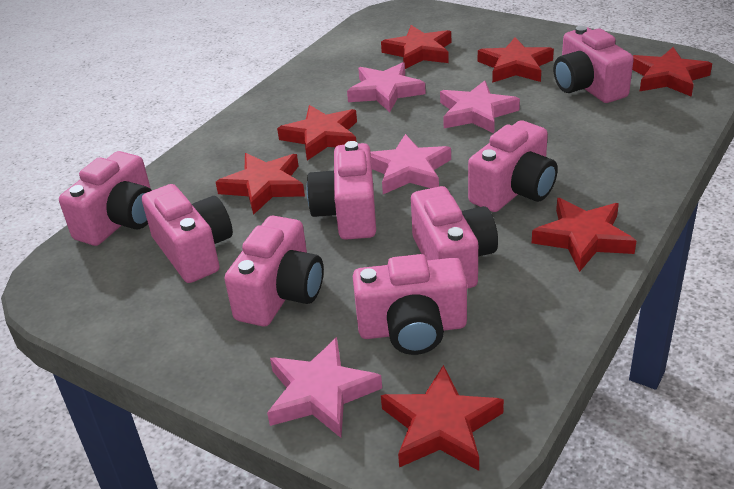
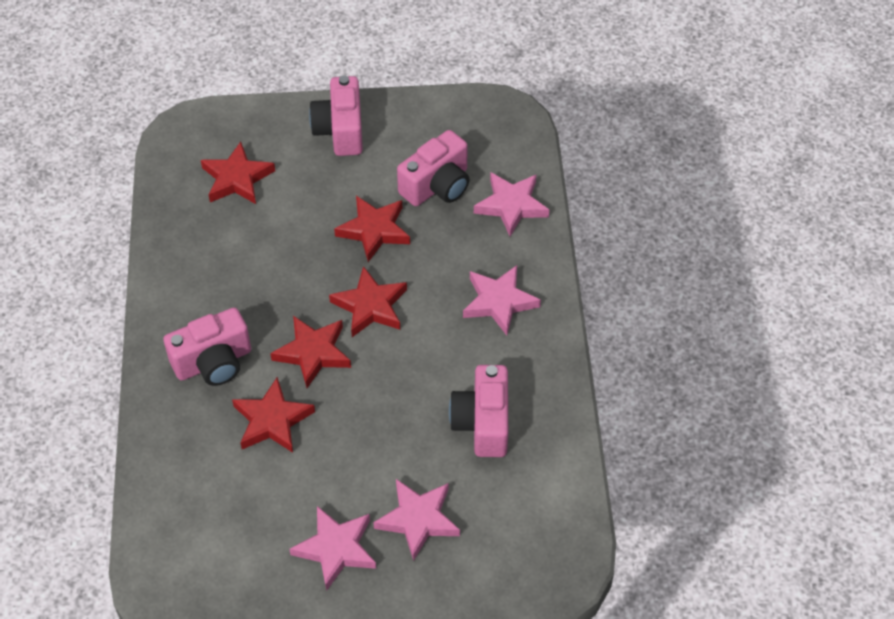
pink camera: [59,151,152,246] [142,184,233,283] [224,216,324,326] [306,141,376,240] [353,254,467,355] [411,186,498,289] [468,120,558,212] [554,26,634,103] = 8 -> [163,308,251,386] [309,76,363,156] [397,130,469,206] [449,365,508,457] = 4
red star: [216,153,305,215] [277,105,357,161] [381,25,451,69] [381,365,504,471] [478,37,554,83] [532,198,636,272] [632,47,712,97] = 7 -> [201,142,275,204] [232,377,315,453] [270,316,351,388] [329,266,407,337] [334,196,410,262] = 5

